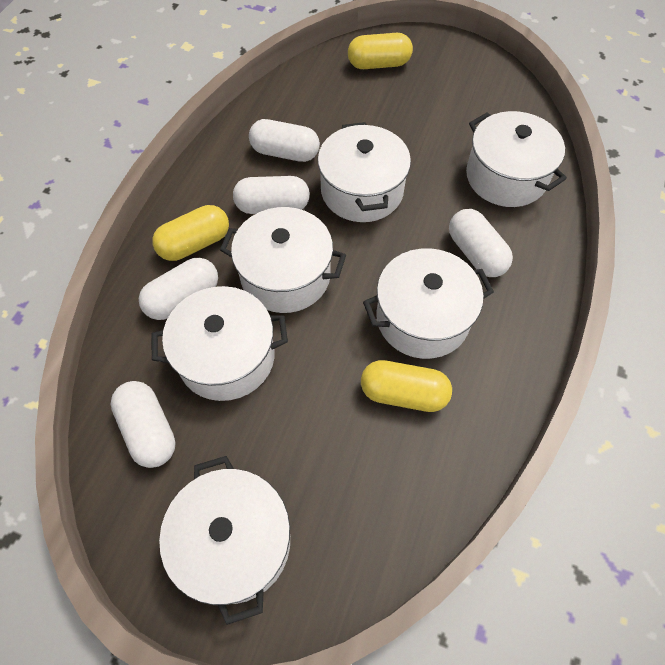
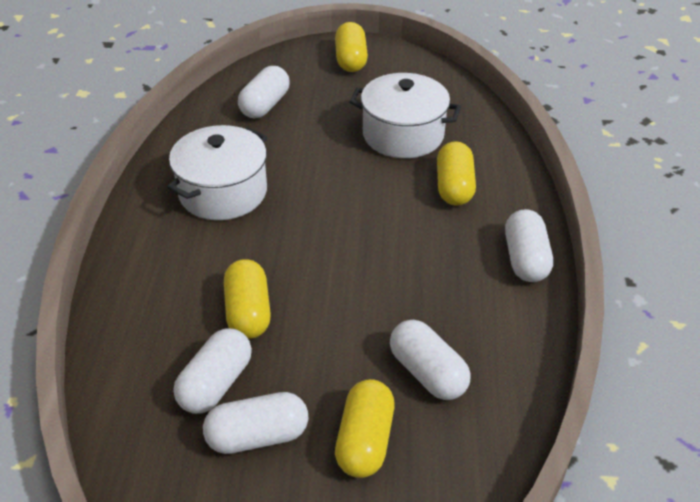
white pot: [151,286,288,401] [159,456,290,625] [220,207,346,313] [318,122,411,222] [363,248,494,359] [466,111,567,207] = 6 -> [167,125,267,220] [349,73,461,158] = 2
yellow capsule: [152,205,229,261] [348,33,413,69] [361,360,452,412] = 3 -> [224,259,271,339] [335,22,368,72] [335,379,394,478] [437,141,476,206] = 4

